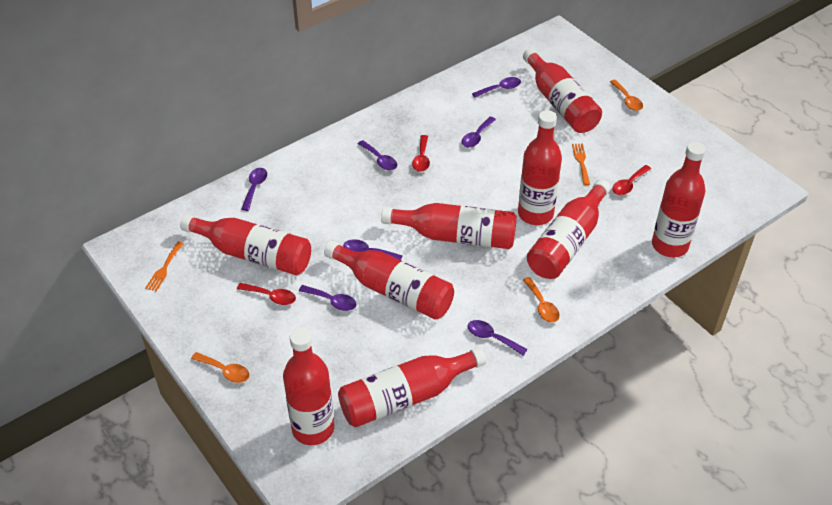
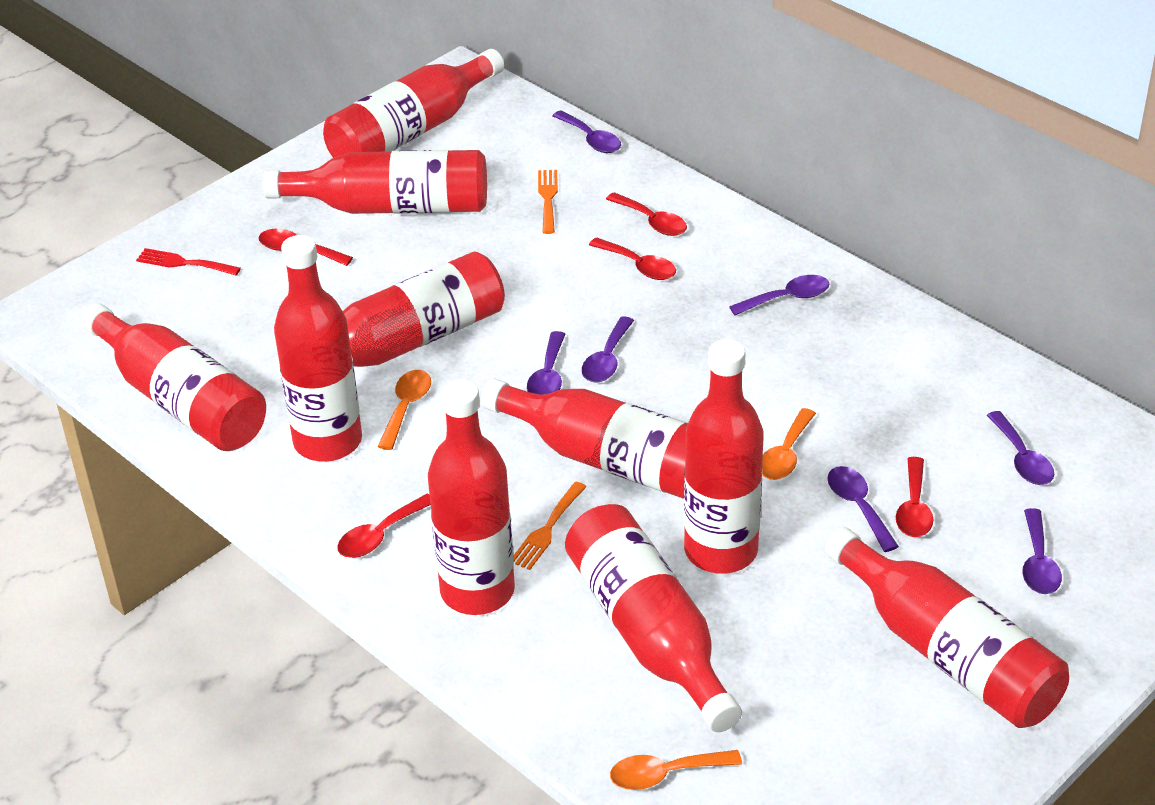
red bottle: [180,214,311,275] [283,328,334,445] [324,241,454,320] [338,347,486,427] [381,203,517,249] [518,110,562,225] [523,48,602,133] [527,179,611,279] [652,142,706,257] = 9 -> [81,303,266,451] [263,150,487,214] [274,235,362,462] [274,251,505,378] [323,49,504,158] [428,379,515,615] [481,378,688,499] [565,504,742,732] [684,339,764,574] [825,527,1069,728] = 10
red fork: none = 0 -> [136,248,241,275] = 1
red spoon: [237,283,296,305] [412,135,430,172] [612,165,651,195] = 3 -> [258,229,353,266] [337,494,431,558] [589,237,676,280] [606,192,687,236] [896,457,933,537] = 5

